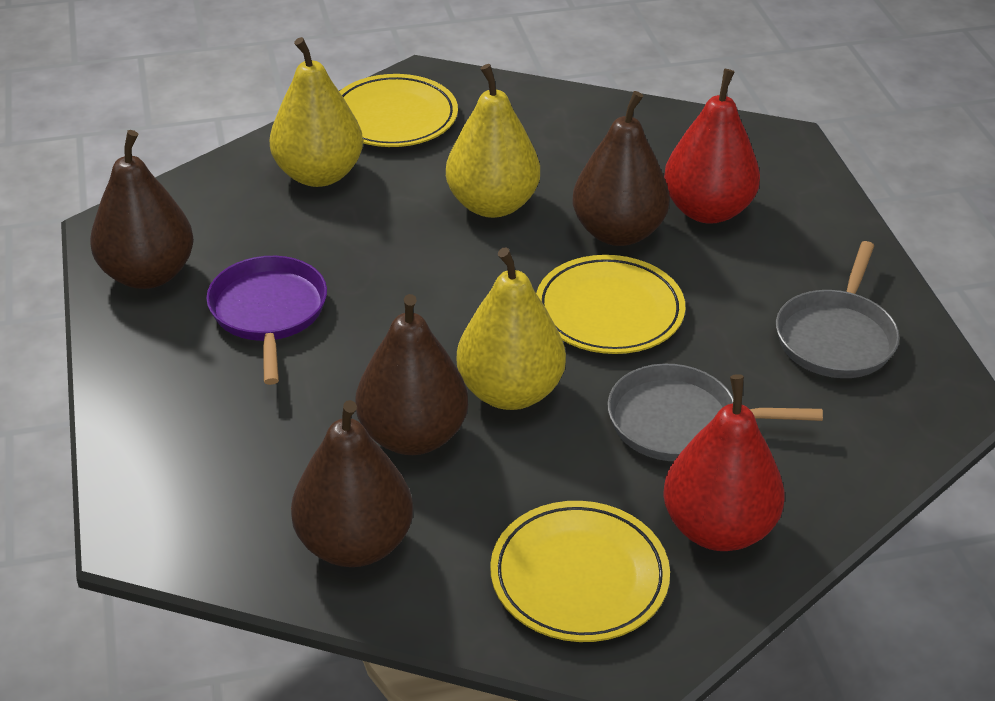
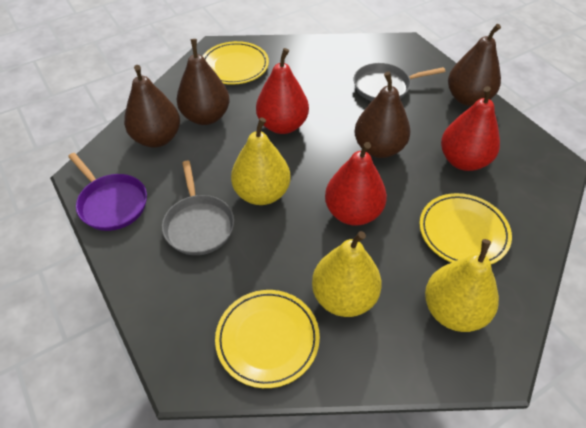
red pear: [663,374,785,551] [664,69,760,224] = 2 -> [256,48,309,134] [325,142,387,226] [441,86,500,171] = 3

